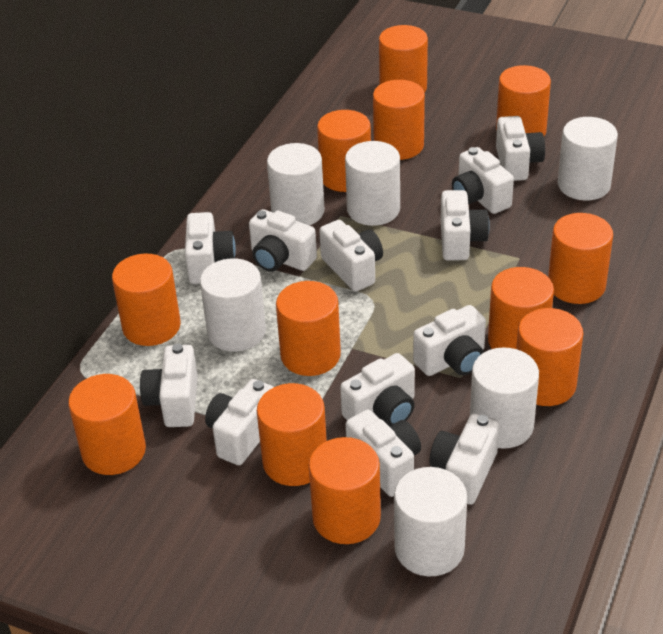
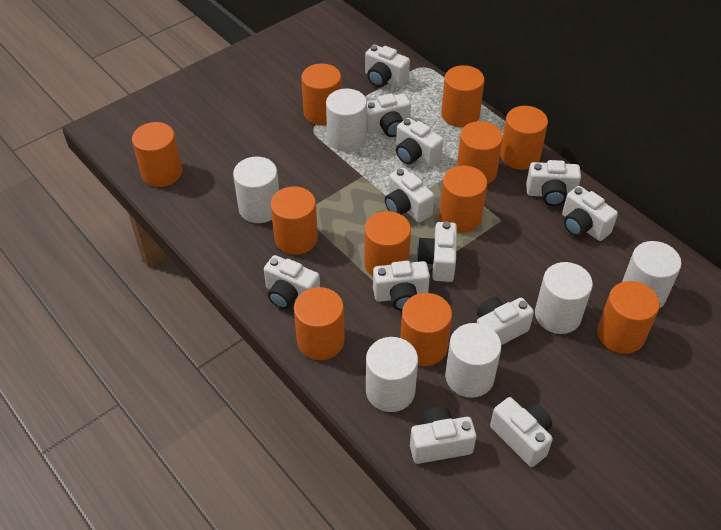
orange cylinder: [68,374,146,475] [112,254,181,346] [257,383,327,486] [276,281,341,376] [309,437,381,544] [317,110,371,192] [373,80,425,160] [379,25,428,93] [488,267,554,349] [496,65,551,136] [516,308,583,406] [548,213,613,304] = 12 -> [132,122,182,187] [270,186,318,255] [294,287,345,360] [301,64,341,125] [364,211,411,276] [400,293,452,366] [439,166,487,233] [441,65,485,127] [457,121,503,184] [500,106,548,170] [597,281,660,354] = 11

